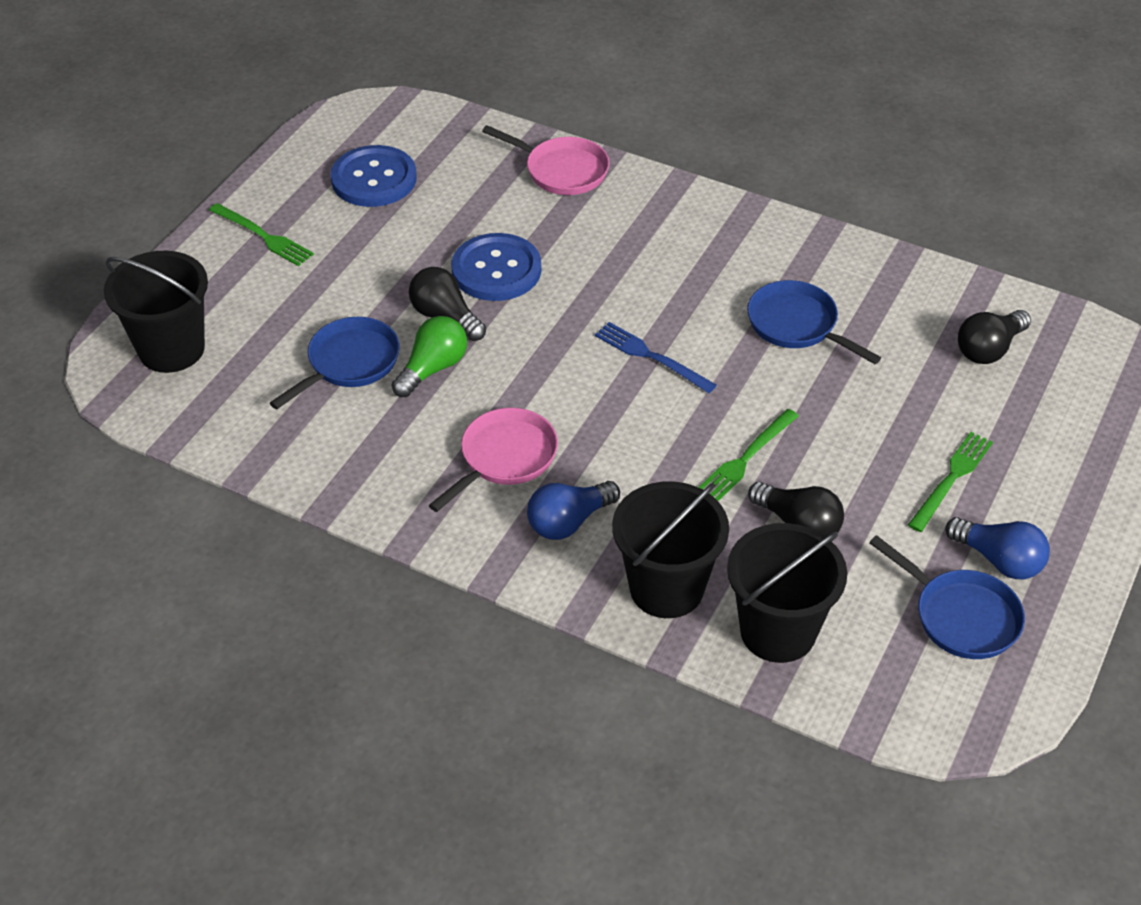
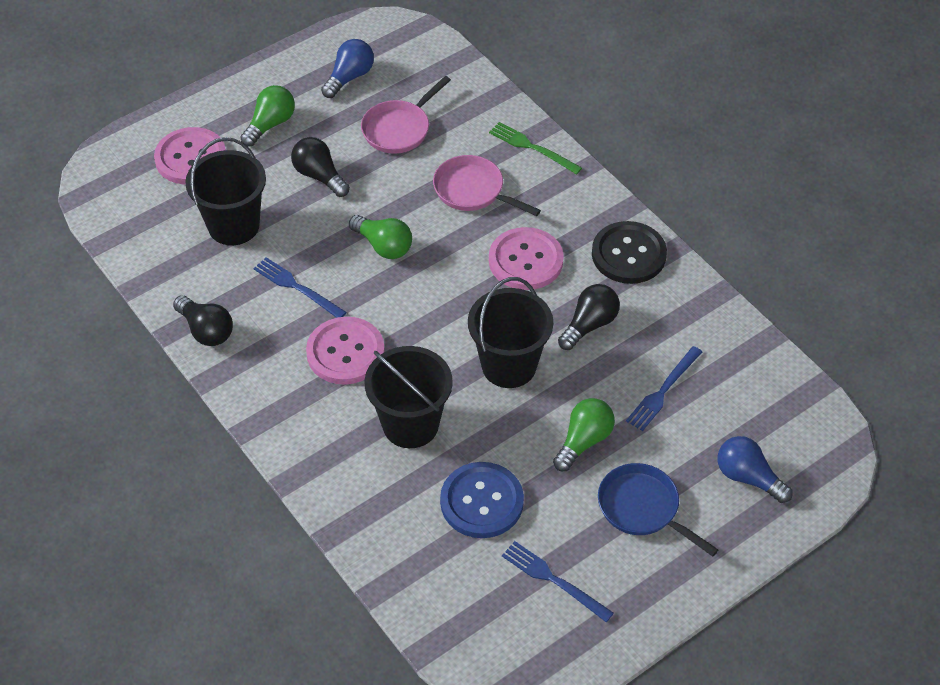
black button: none = 0 -> [592,221,667,284] = 1
blue button: [331,145,417,207] [451,233,541,301] = 2 -> [440,462,524,538] = 1
blue fork: [595,322,717,393] = 1 -> [253,257,347,318] [502,541,614,622] [626,346,702,431] = 3
blue pan: [270,317,400,409] [747,280,881,364] [869,535,1025,659] = 3 -> [598,463,718,557] = 1
green fork: [209,203,314,266] [698,409,799,501] [908,432,993,532] = 3 -> [489,122,582,174] = 1
green light bulb: [392,316,467,397] = 1 -> [240,85,295,147] [349,215,412,259] [553,398,615,471] = 3
pink button: none = 0 -> [154,127,226,185] [306,317,385,385] [489,227,564,290] = 3

